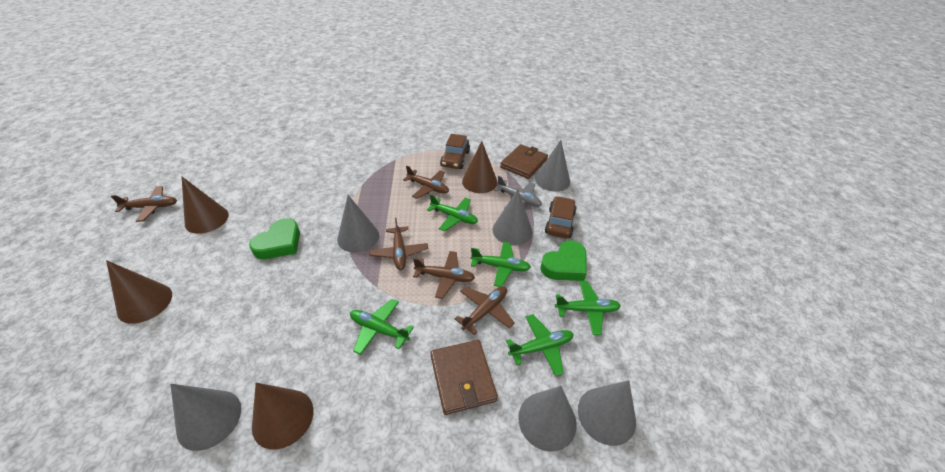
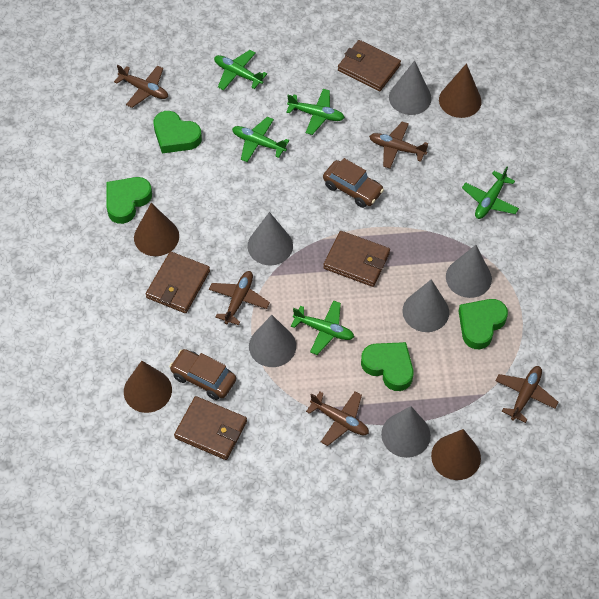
brown wallet: [430,340,498,415] [500,144,548,179] = 2 -> [146,252,210,313] [174,396,247,460] [323,231,390,287] [338,40,401,91] = 4
green heart: [249,218,300,259] [540,240,587,281] = 2 -> [106,177,152,224] [154,111,202,154] [361,342,414,391] [459,299,508,349] = 4
grey plane: [494,176,542,208] = 1 -> none = 0

